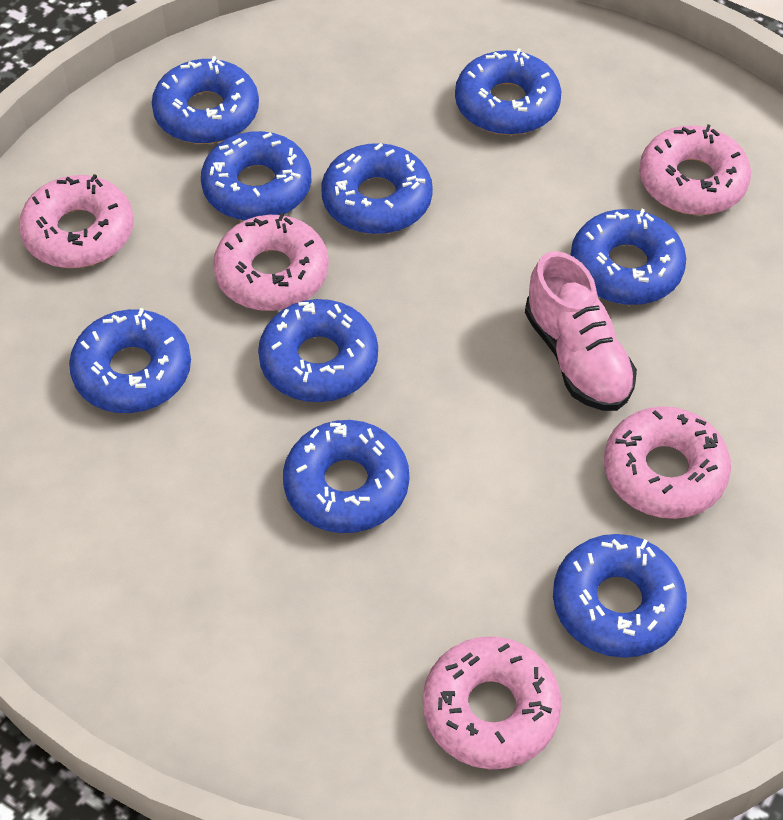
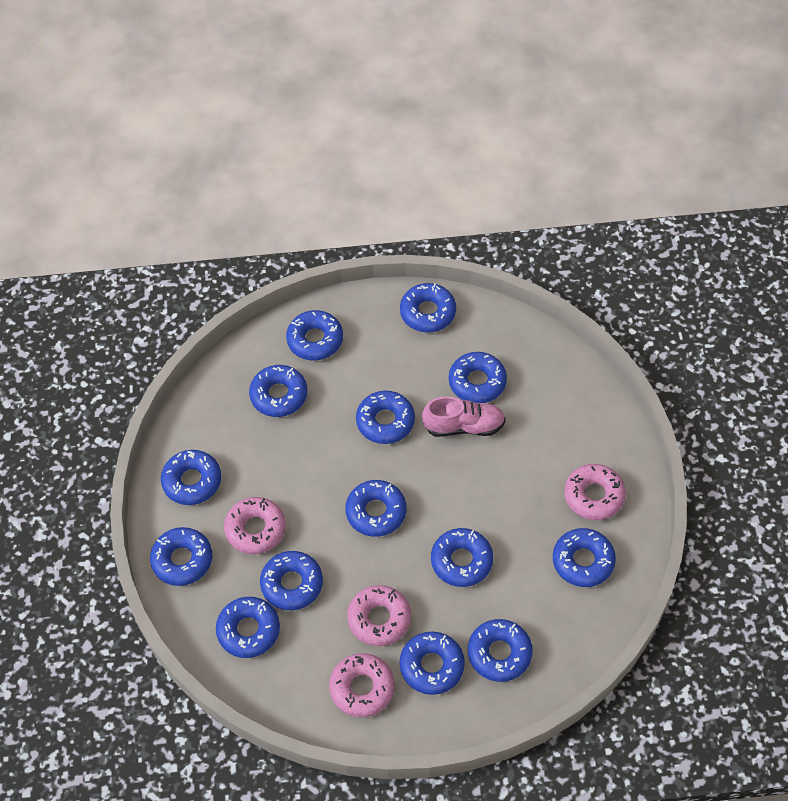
blue donut: [69,308,191,413] [152,56,259,144] [201,131,311,220] [258,299,378,402] [283,420,409,533] [321,143,433,234] [455,48,561,135] [553,534,687,658] [570,209,686,305] = 9 -> [150,527,212,586] [161,450,221,505] [216,597,280,658] [249,365,307,417] [260,551,323,610] [286,310,343,360] [345,480,406,537] [356,391,415,444] [400,283,456,333] [400,631,465,695] [431,528,493,587] [449,352,507,403] [468,619,533,682] [553,528,616,587] = 14
pink donut: [19,174,134,268] [213,213,329,311] [423,636,562,769] [604,406,731,519] [639,124,751,215] = 5 -> [224,497,286,554] [329,653,395,717] [347,585,411,646] [564,464,626,520] = 4

